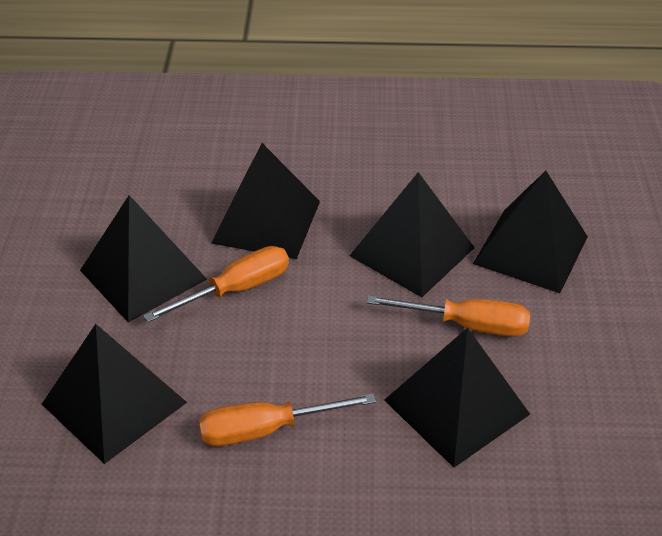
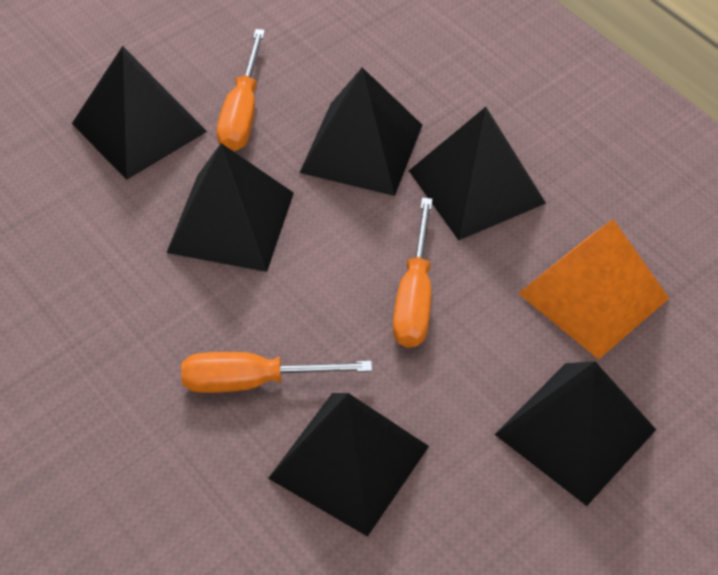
orange pyramid: none = 0 -> [518,219,669,360] = 1

